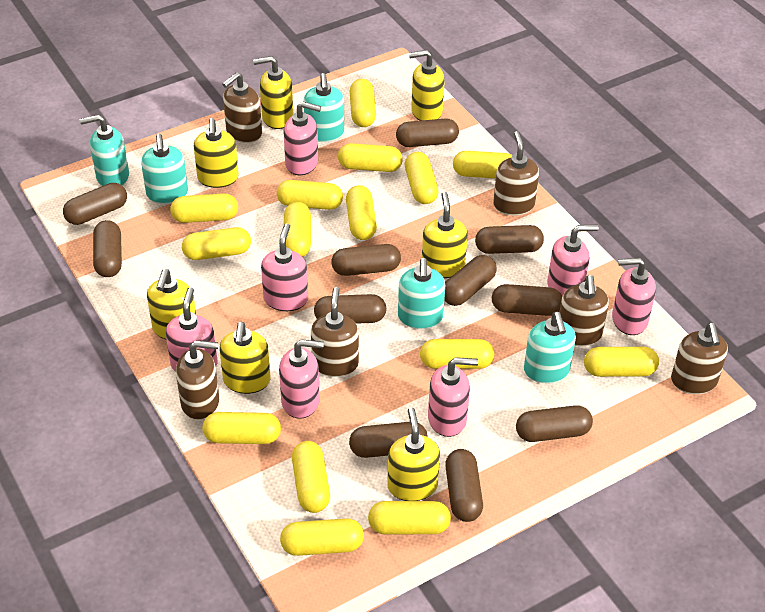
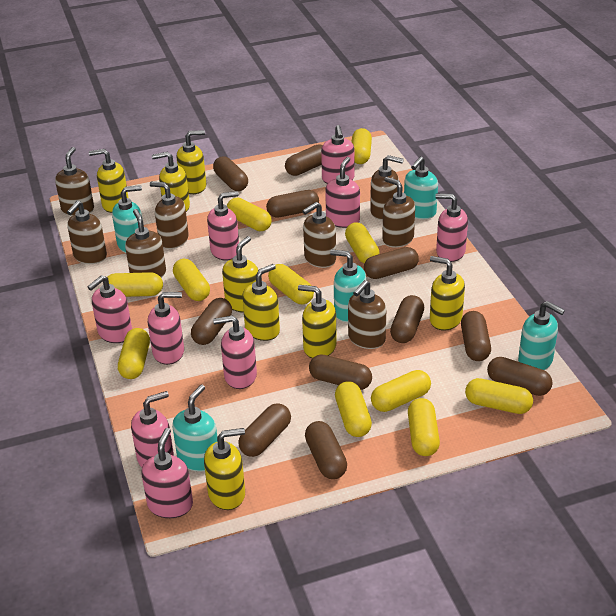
brown soap dispenser: [176,340,219,420] [222,72,262,143] [311,287,359,377] [493,131,539,215] [560,275,609,346] [671,323,728,394] = 6 -> [55,147,94,216] [67,201,107,264] [125,209,166,278] [150,182,189,249] [302,202,336,268] [348,280,386,349] [370,155,404,220] [382,177,415,248] = 8
pink soap dispenser: [166,287,217,372] [261,223,308,311] [279,339,324,419] [284,101,321,175] [428,357,478,437] [547,225,599,296] [612,258,656,335] = 7 -> [88,275,132,343] [131,391,174,467] [141,428,193,518] [148,292,184,365] [207,191,239,260] [213,316,257,389] [321,125,354,184] [325,157,360,228] [435,193,468,262] = 9
yellow capsule: [170,193,238,223] [182,227,251,260] [202,412,281,444] [277,180,343,210] [280,518,364,556] [284,202,311,257] [292,441,330,513] [338,143,403,172] [346,185,377,240] [350,79,376,127] [368,501,451,534] [405,152,439,204] [420,339,494,369] [453,151,513,178] [584,347,659,377] = 15 -> [108,272,163,297] [118,328,150,379] [173,259,210,301] [227,198,272,231] [268,264,314,304] [335,381,372,437] [345,222,380,263] [352,128,372,164] [371,370,431,412] [408,398,440,456] [465,378,533,414] = 11
yellow soap dispenser: [147,269,196,339] [194,118,239,188] [219,322,271,394] [253,56,293,129] [387,407,440,501] [409,50,445,121] [422,192,468,278] = 7 -> [89,149,129,213] [152,152,190,212] [177,130,206,194] [204,428,245,510] [222,236,258,313] [242,264,280,341] [298,285,337,358] [430,256,465,331] = 8

